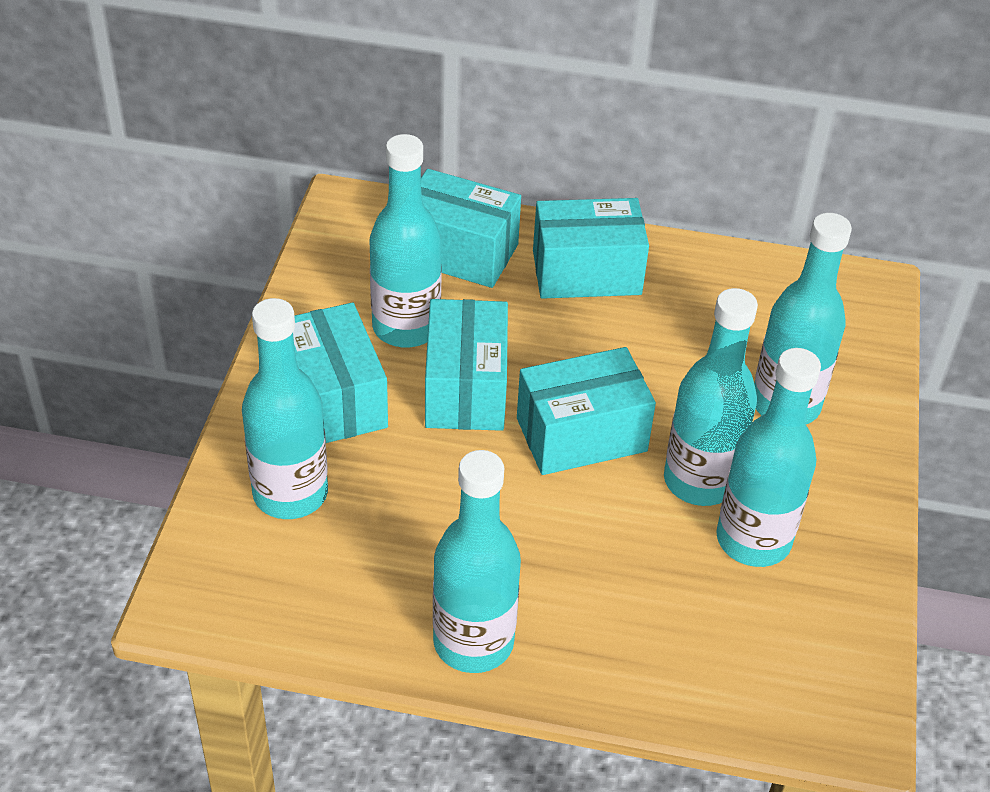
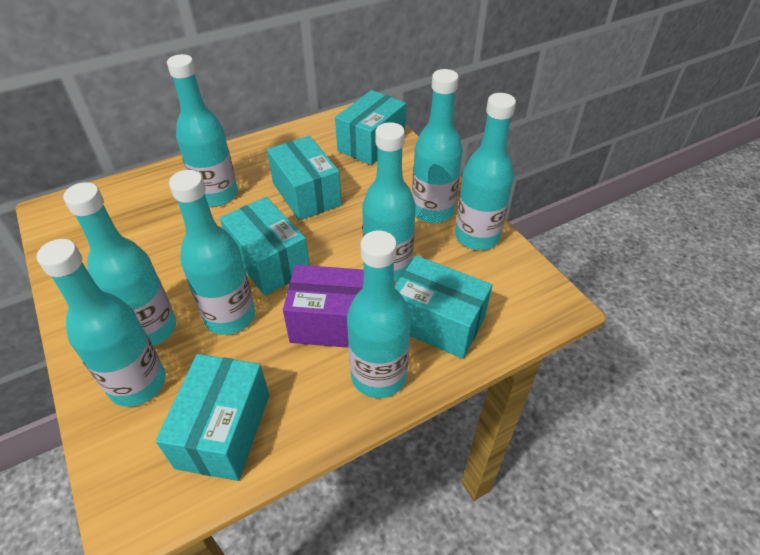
purple box: none = 0 -> [283,265,364,348] = 1
turquoise bottle: [242,298,328,519] [370,134,442,347] [433,450,521,673] [664,288,758,506] [716,348,821,567] [754,213,852,424] = 6 -> [37,239,166,407] [63,182,176,346] [167,54,238,206] [169,170,255,335] [347,231,411,398] [362,122,416,283] [412,69,463,223] [455,93,516,250] = 8

